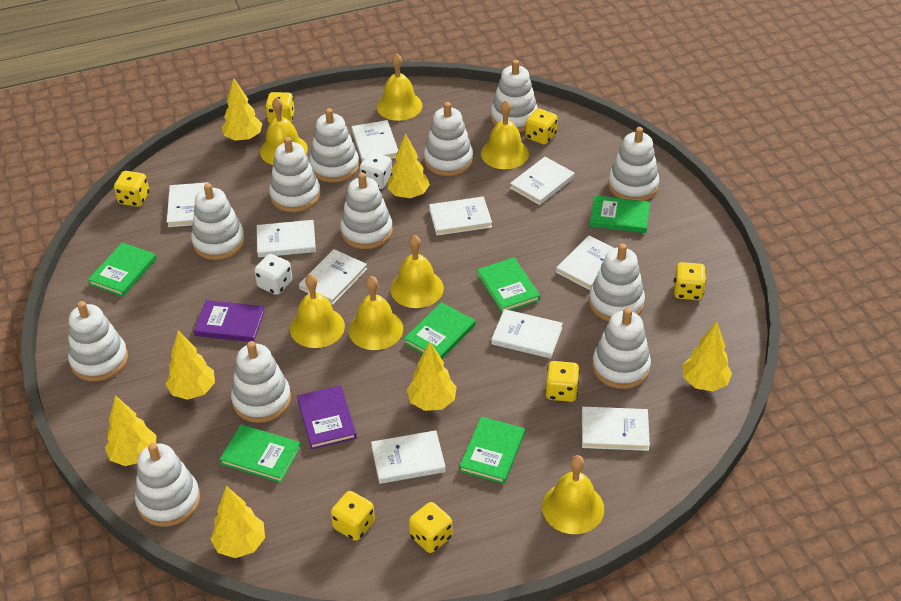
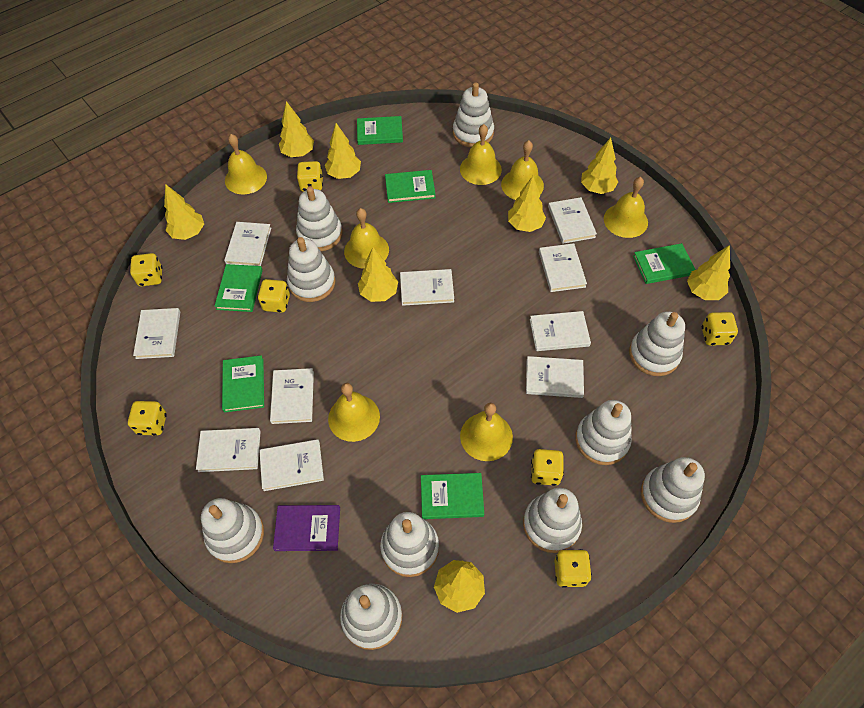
purple book: [194,300,265,342] [297,385,357,450] = 2 -> [273,505,340,551] = 1
white dice: [254,254,292,295] [360,152,392,189] = 2 -> none = 0
white stacking toy: [68,301,128,381] [135,443,200,527] [191,183,245,260] [231,341,291,423] [269,137,321,212] [309,108,359,183] [340,172,393,249] [424,102,473,176] [491,60,538,132] [589,243,645,321] [592,308,651,389] [608,127,659,201] = 12 -> [201,498,264,563] [287,237,335,302] [296,186,343,251] [340,584,402,650] [380,512,439,577] [453,82,494,148] [523,488,582,553] [575,400,632,465] [629,311,685,376] [641,457,705,523] = 10
yellow tree: [105,395,156,466] [166,330,215,400] [210,486,265,558] [222,78,262,142] [387,133,430,198] [407,342,457,411] [682,322,732,391] = 7 -> [164,184,204,240] [279,101,314,157] [325,123,361,179] [358,247,398,302] [434,560,485,613] [508,176,546,232] [581,138,618,194] [687,245,730,300] = 8

